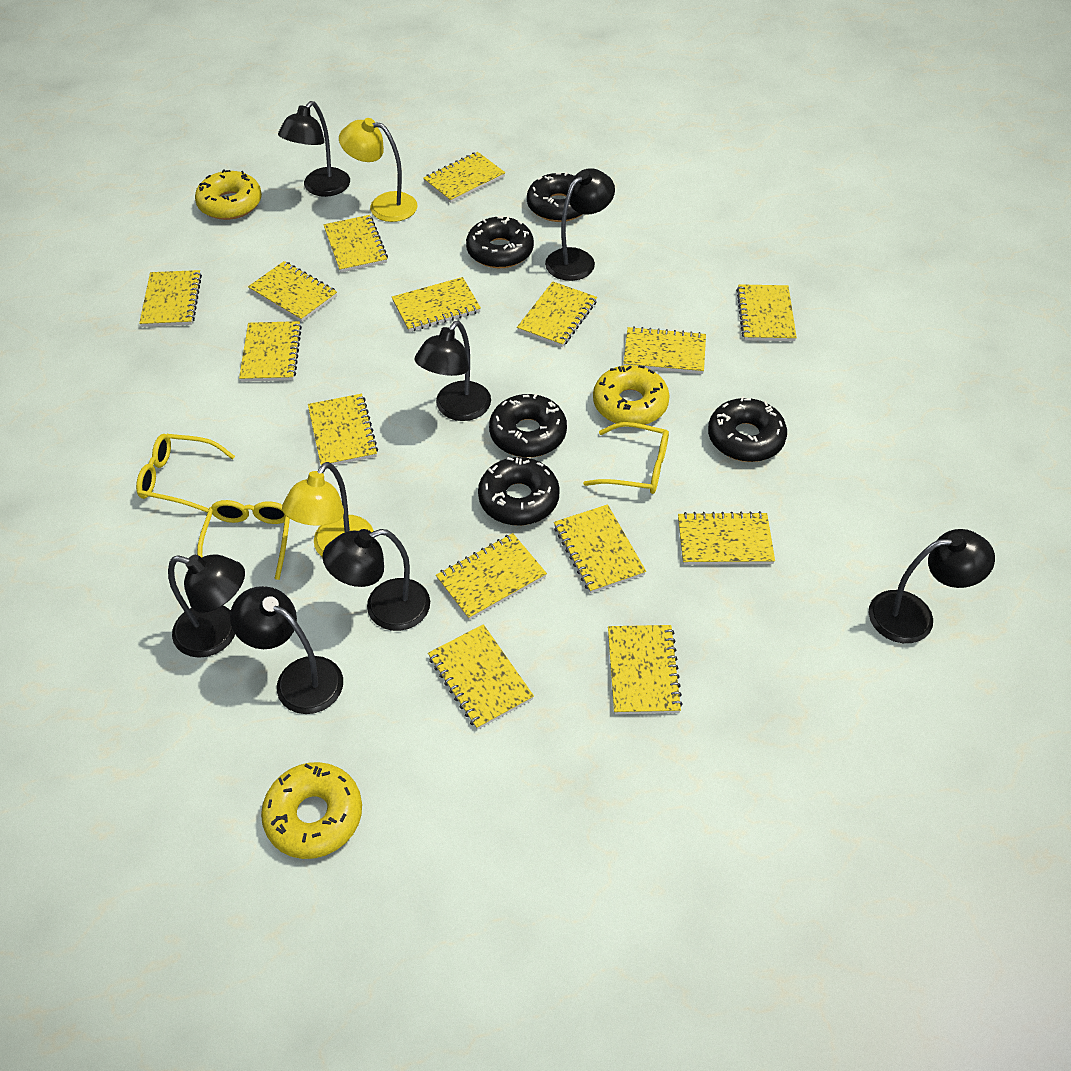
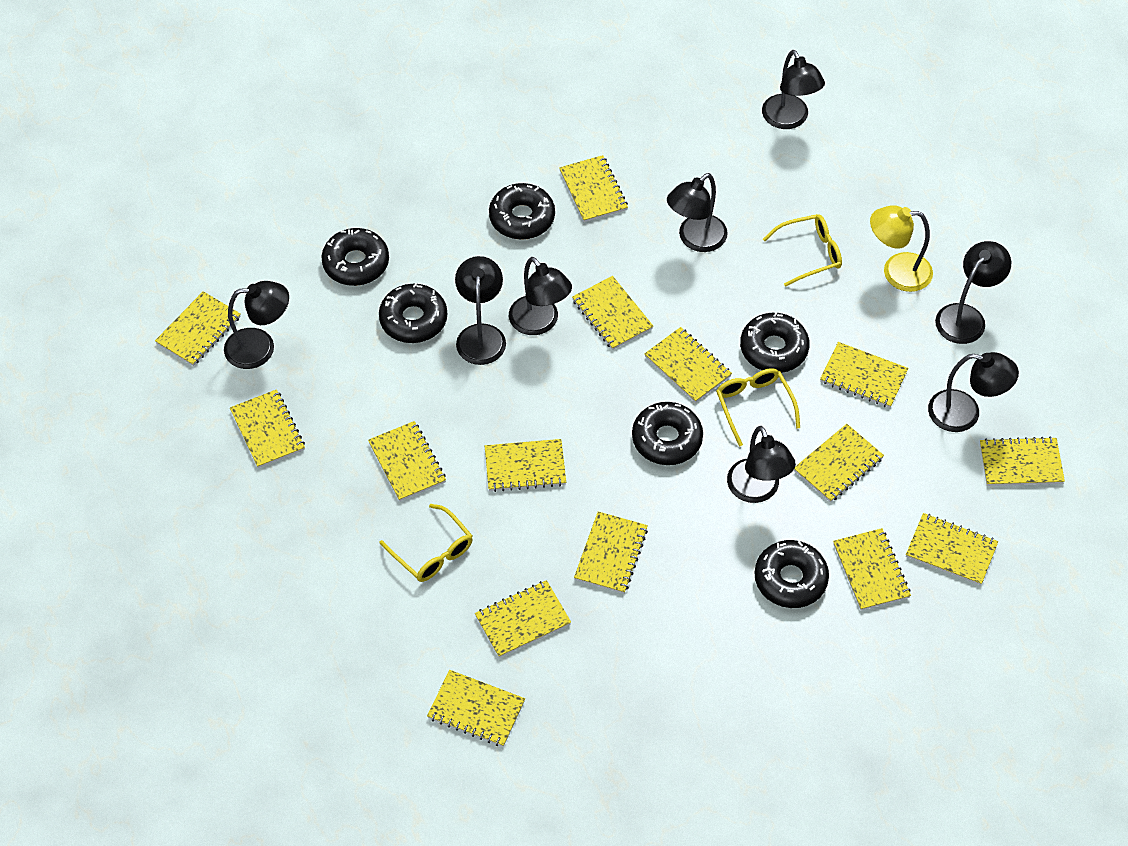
black donut: [466,216,534,268] [478,457,560,526] [489,394,567,458] [527,172,583,222] [708,396,787,462] = 5 -> [321,228,389,286] [379,283,447,343] [489,183,555,240] [632,402,703,465] [740,312,810,373] [754,540,829,608] = 6
black lamp: [168,554,245,658] [230,586,343,714] [278,101,350,197] [322,529,430,631] [415,321,491,421] [545,168,615,281] [869,529,995,643] = 7 -> [224,281,289,369] [455,256,506,365] [509,257,572,335] [667,173,728,252] [727,426,796,503] [762,50,825,129] [928,352,1019,432] [935,241,1011,344] = 8
yellow donut: [195,169,262,220] [261,762,362,859] [593,365,670,425] = 3 -> none = 0
yellow lamp: [282,462,374,557] [339,118,418,222] = 2 -> [870,205,933,292] = 1

